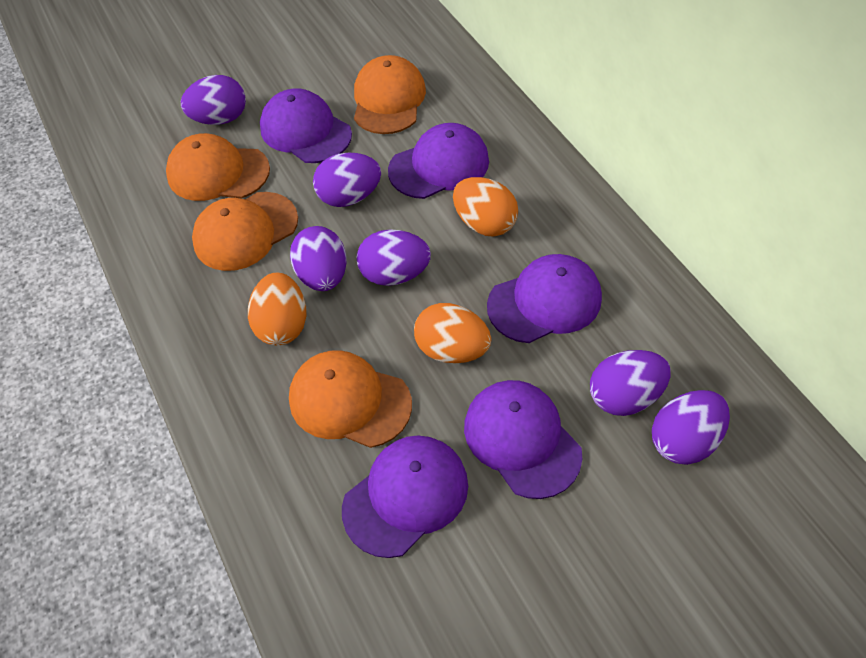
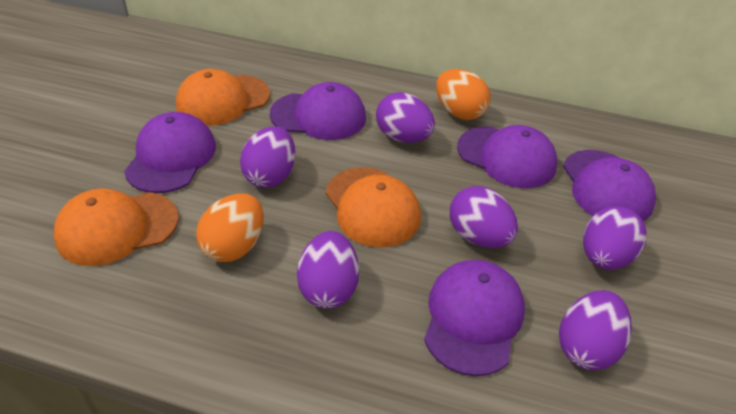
orange cap: [166,133,270,201] [192,192,298,271] [289,350,412,448] [354,55,426,134] = 4 -> [53,188,179,266] [176,69,270,126] [325,167,421,248] = 3
orange egg: [248,273,306,345] [414,303,491,363] [453,177,518,237] = 3 -> [196,193,264,262] [436,69,491,120] = 2

